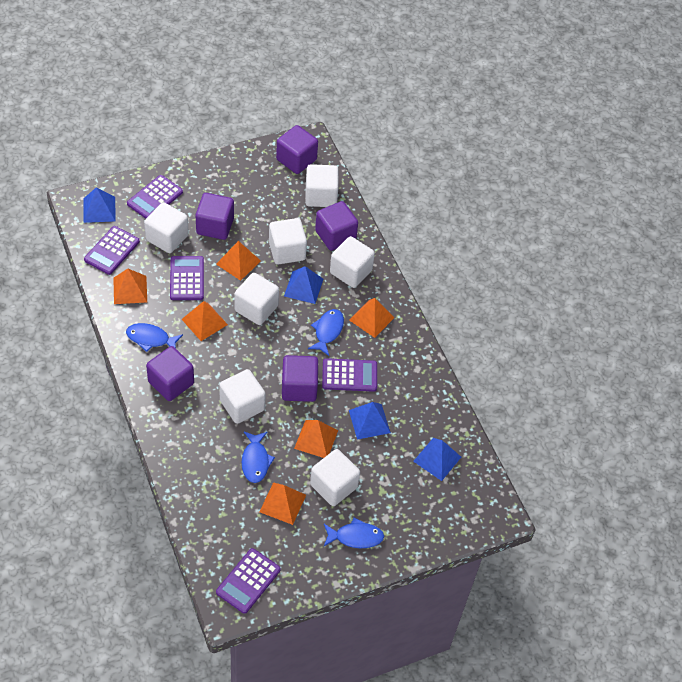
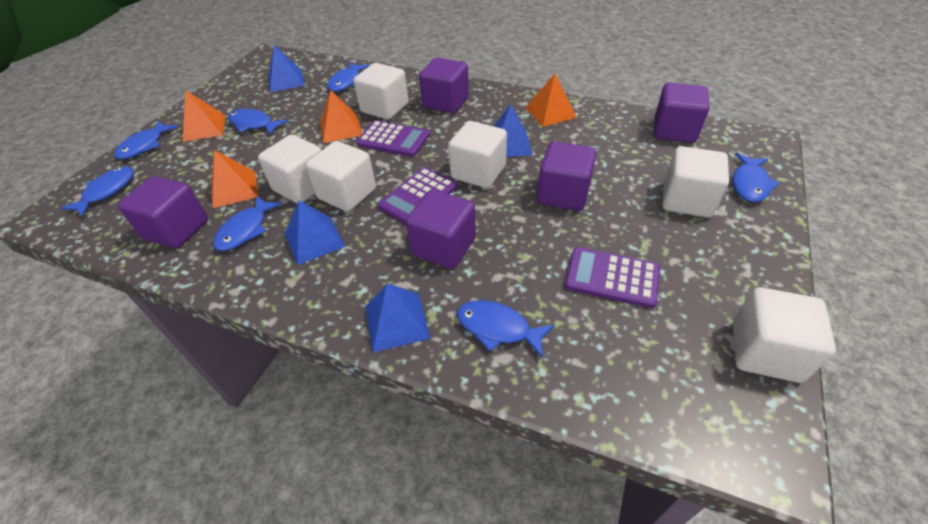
blue fish: [126,323,183,352] [242,432,275,483] [308,309,344,356] [324,517,384,548] = 4 -> [60,167,133,217] [114,121,178,159] [213,196,282,251] [228,109,287,135] [327,62,369,92] [457,300,555,358] [733,153,780,202] = 7
orange pyramid: [113,269,147,304] [182,301,228,341] [216,241,261,281] [259,482,306,525] [294,420,338,458] [349,298,395,338] = 6 -> [183,90,226,142] [211,150,258,209] [320,90,362,143] [525,74,577,127] = 4
purple calculator: [84,226,140,275] [127,175,183,219] [170,256,204,300] [216,548,281,614] [322,358,377,392] = 5 -> [356,120,430,157] [378,167,457,224] [565,247,660,308] = 3
white cube: [144,202,189,253] [219,369,266,424] [234,273,279,325] [269,218,307,265] [305,164,339,207] [310,449,360,506] [330,236,375,288] = 7 -> [258,135,322,204] [306,141,376,212] [354,63,409,120] [448,121,507,188] [663,146,729,218] [733,287,836,383] = 6

